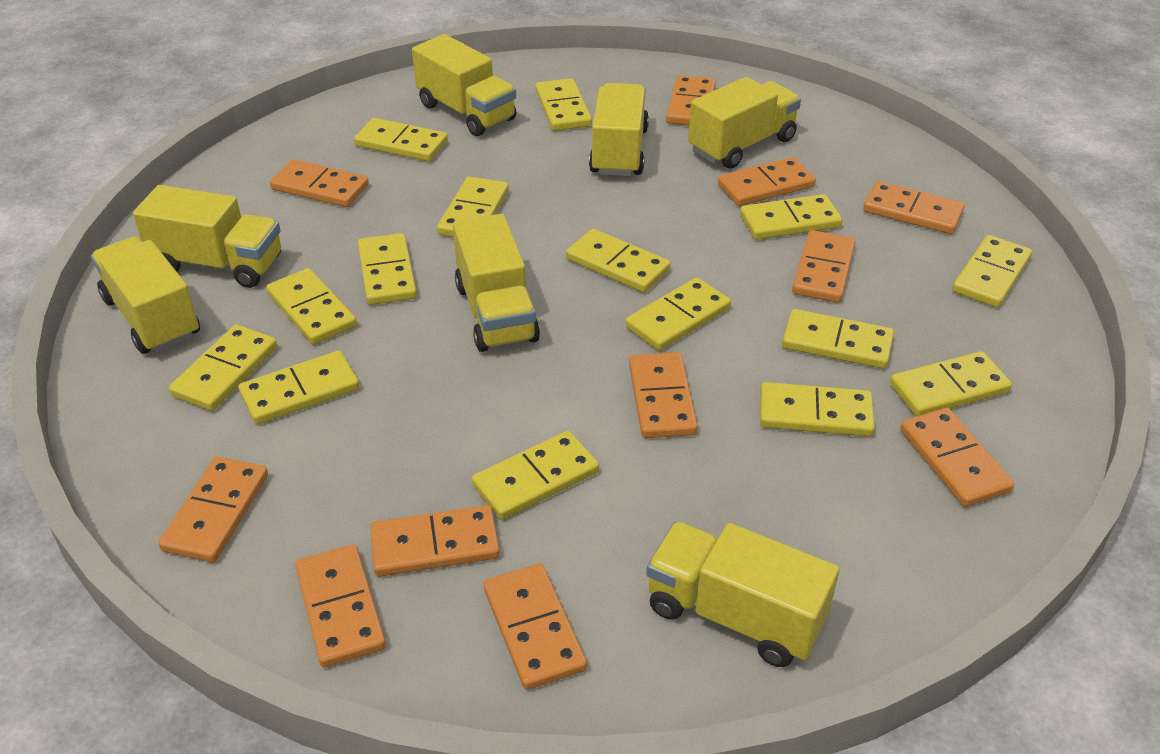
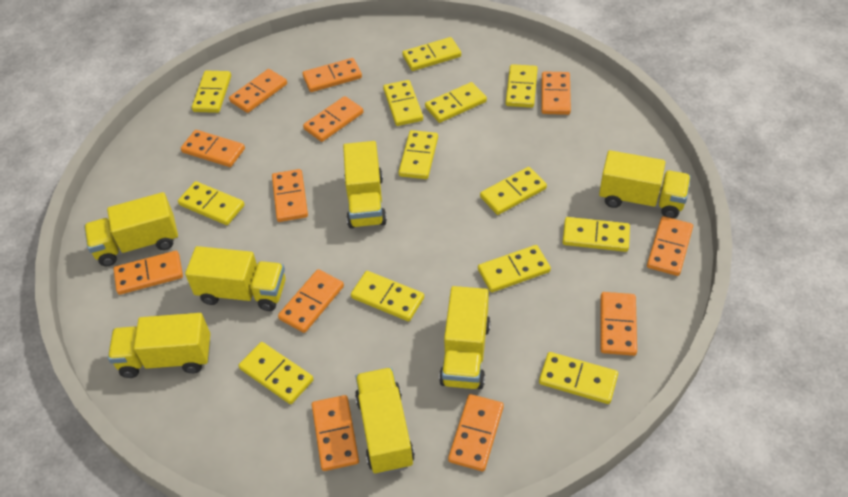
orange domino: [159,456,268,563] [270,159,369,207] [295,545,386,668] [370,505,500,577] [484,563,587,690] [629,352,698,438] [666,75,716,126] [718,157,816,206] [792,230,856,302] [863,181,965,234] [900,408,1014,507] = 11 -> [114,251,183,295] [181,130,245,167] [229,69,287,113] [272,169,308,222] [278,269,344,333] [302,58,362,92] [303,96,363,142] [312,395,359,471] [448,394,504,471] [541,71,571,115] [601,292,637,356] [647,216,693,276] = 12
yellow domino: [169,325,277,411] [238,351,359,425] [266,268,357,345] [354,118,448,162] [358,233,417,305] [437,176,509,237] [472,431,599,520] [535,78,592,131] [566,229,671,293] [626,277,731,351] [740,194,842,240] [760,382,875,437] [782,309,894,369] [890,351,1012,416] [952,235,1032,308] = 15 -> [178,181,245,225] [192,71,231,113] [239,342,314,404] [351,271,424,321] [383,80,423,126] [399,130,438,179] [402,37,461,71] [425,82,487,123] [478,245,551,293] [480,167,547,215] [506,64,538,108] [539,352,618,404] [562,217,630,252] = 13

